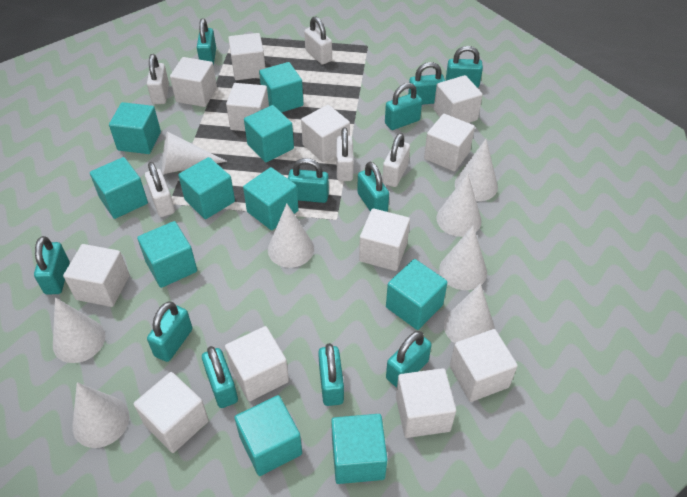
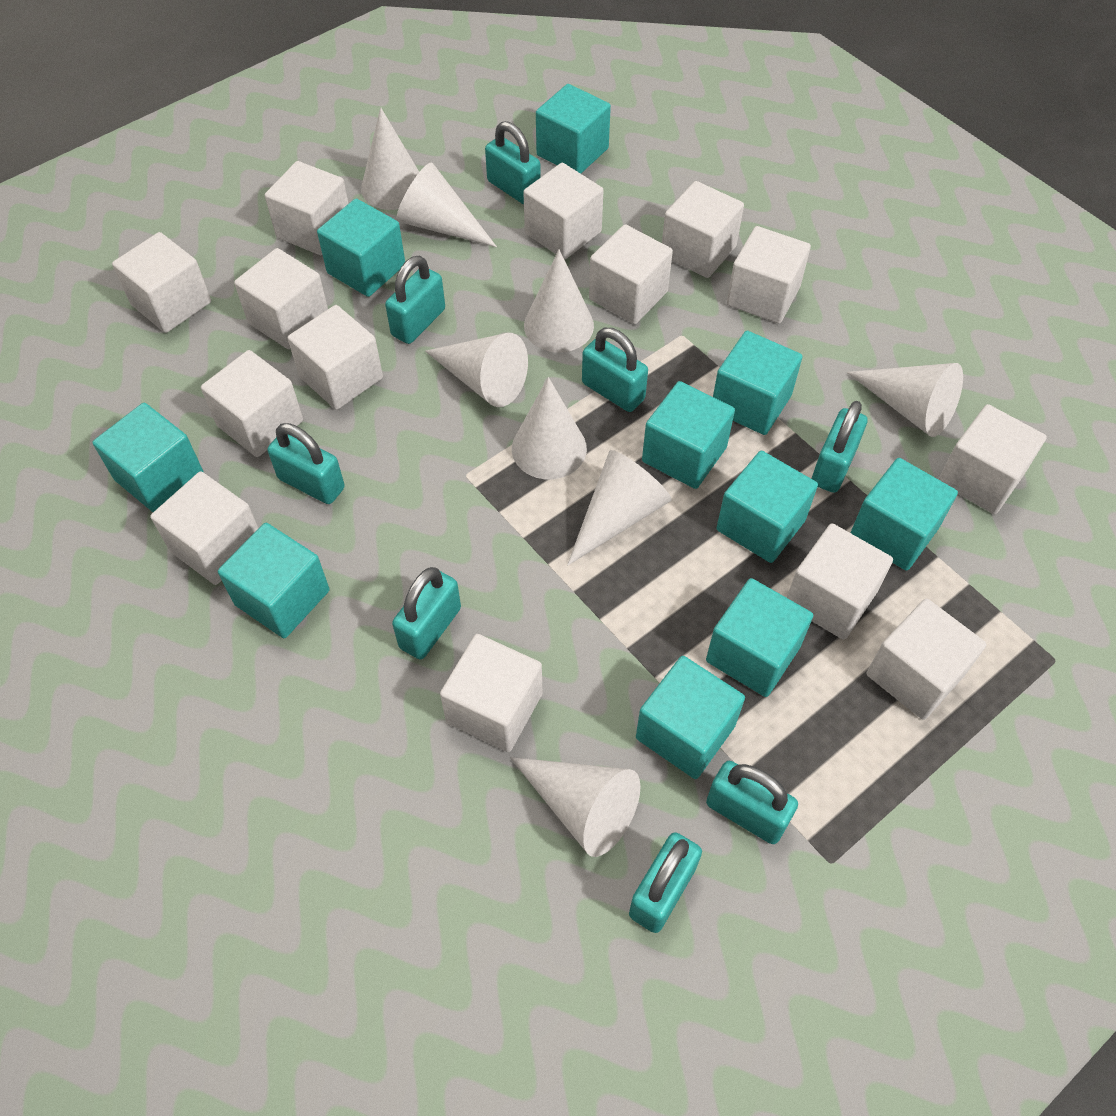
turquoise padlock: [34,236,70,295] [147,301,192,362] [197,18,216,66] [202,346,238,408] [288,158,329,203] [318,343,344,406] [357,162,389,212] [385,83,422,130] [386,331,432,388] [408,62,445,105] [446,46,483,88] = 11 -> [267,423,345,504] [385,256,445,344] [392,567,461,659] [485,121,541,205] [582,328,648,412] [629,832,702,933] [706,761,798,844] [812,401,867,493] = 8
white cube: [63,244,129,307] [134,372,209,453] [170,57,217,107] [225,326,289,401] [226,83,269,131] [228,33,265,80] [301,105,350,162] [359,208,410,271] [396,368,456,438] [424,114,475,171] [434,75,483,123] [450,329,518,402] = 12 -> [112,232,211,333] [150,471,259,585] [201,350,303,457] [234,248,328,349] [265,161,349,255] [288,305,383,410] [440,634,543,752] [523,163,604,259] [589,224,673,324] [662,181,744,278] [727,226,811,323] [787,523,893,640] [866,598,987,720] [938,404,1047,514] = 14
white padlock: [145,162,175,217] [147,54,169,104] [304,16,332,64] [336,127,354,181] [382,133,410,187] = 5 -> none = 0

